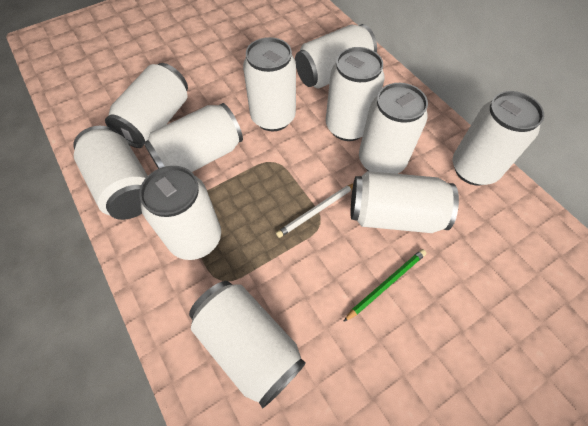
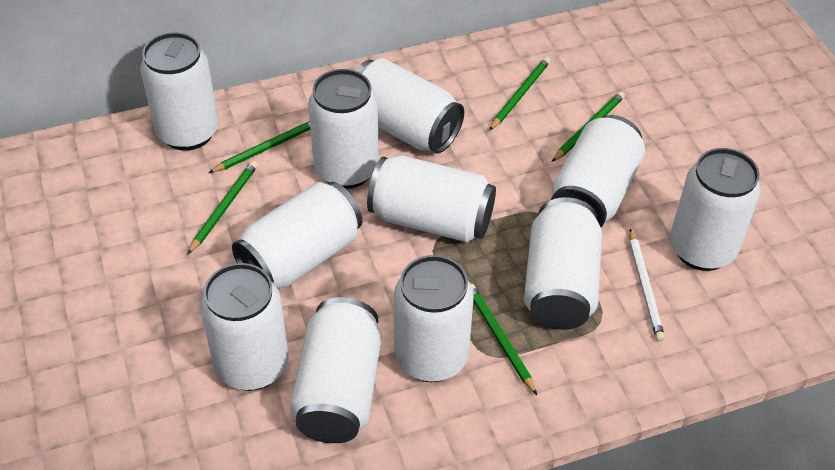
green pencil: [343,249,426,322] = 1 -> [187,161,258,255] [208,121,310,173] [471,284,537,395] [489,57,550,131] [552,92,625,162] = 5

